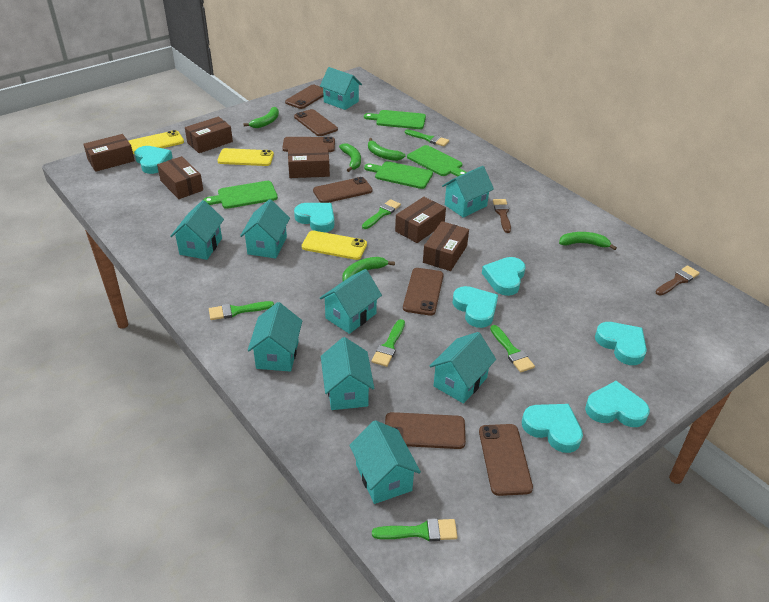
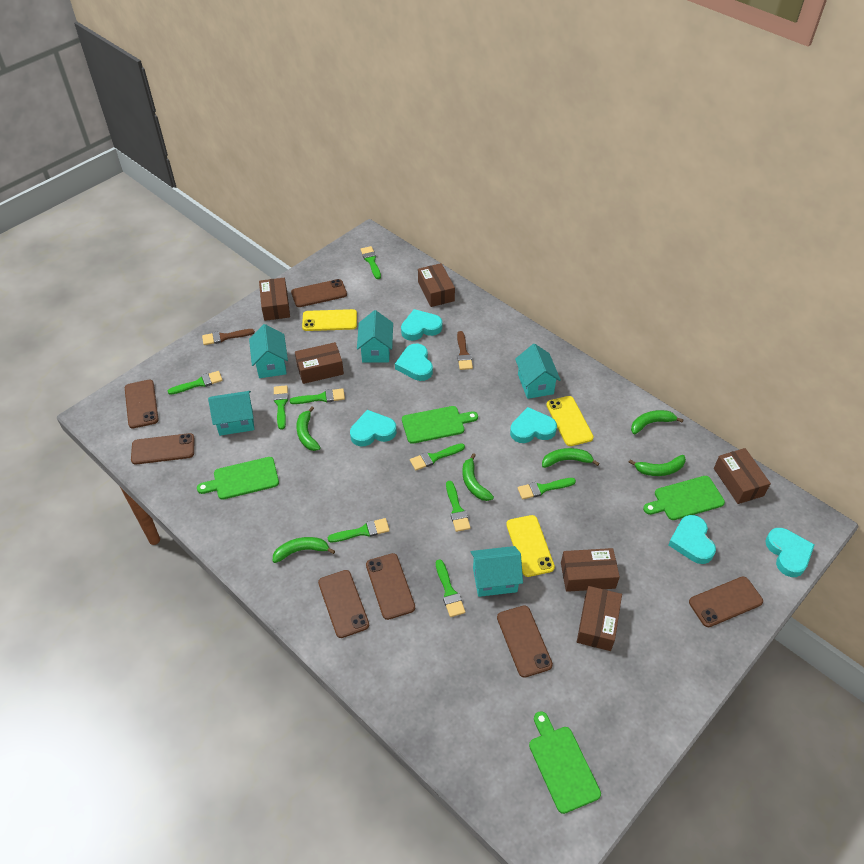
green banana: [243,107,279,128] [339,143,361,172] [342,257,395,281] [368,138,406,161] [559,232,617,250] = 5 -> [273,537,335,563] [296,406,321,451] [462,453,494,501] [542,448,600,468] [629,455,686,476] [631,410,684,434] = 6
green brush: [209,301,274,320] [362,199,401,229] [371,319,405,367] [372,519,458,541] [405,129,449,146] [490,325,535,372] = 6 -> [168,371,223,395] [273,385,288,430] [290,388,345,404] [328,518,390,542] [361,246,381,279] [410,443,465,470] [436,559,465,617] [446,481,471,532] [517,478,576,500] = 9
turquoise heart: [134,146,173,174] [294,203,334,232] [453,286,498,328] [482,257,525,296] [522,404,583,453] [585,381,650,427] [595,322,647,365] = 7 -> [350,410,397,447] [395,344,433,381] [401,309,443,341] [510,407,557,443] [668,515,716,564] [765,528,815,577] = 6
turquoise house: [171,200,224,260] [240,199,290,258] [248,302,302,372] [320,67,362,110] [320,269,382,334] [321,337,374,410] [349,420,421,504] [430,332,496,404] [442,166,494,218] = 9 -> [208,391,254,436] [249,324,288,378] [357,310,393,362] [471,546,523,597] [515,343,561,399] = 5

